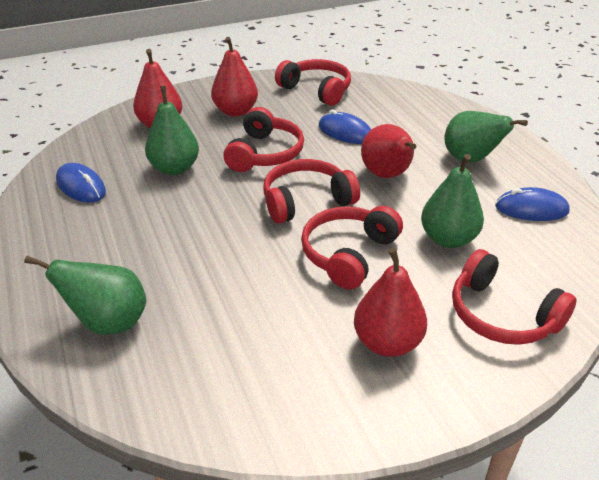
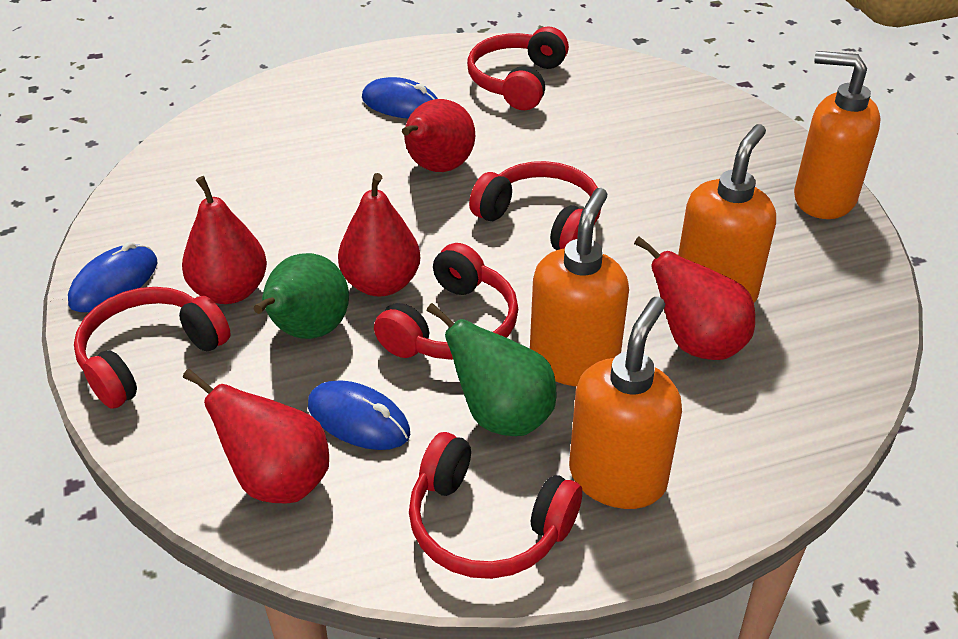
green pear: [24,256,146,335] [145,86,199,175] [421,154,484,248] [444,111,528,163] = 4 -> [254,253,349,339] [426,303,557,436] = 2
orange soap dispenser: none = 0 -> [530,188,629,386] [569,297,682,509] [678,124,776,302] [794,51,881,219] = 4
red pear: [133,49,182,128] [211,37,258,116] [354,248,427,357] [361,124,416,178] = 4 -> [182,176,267,304] [183,369,329,503] [338,173,420,296] [402,99,475,172] [634,236,755,360] = 5

